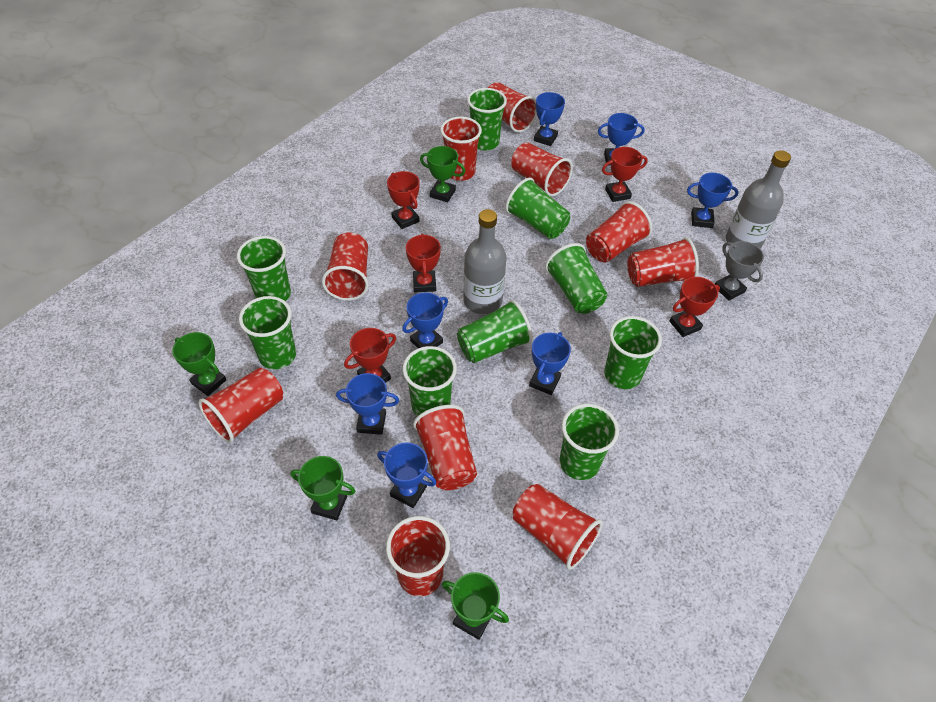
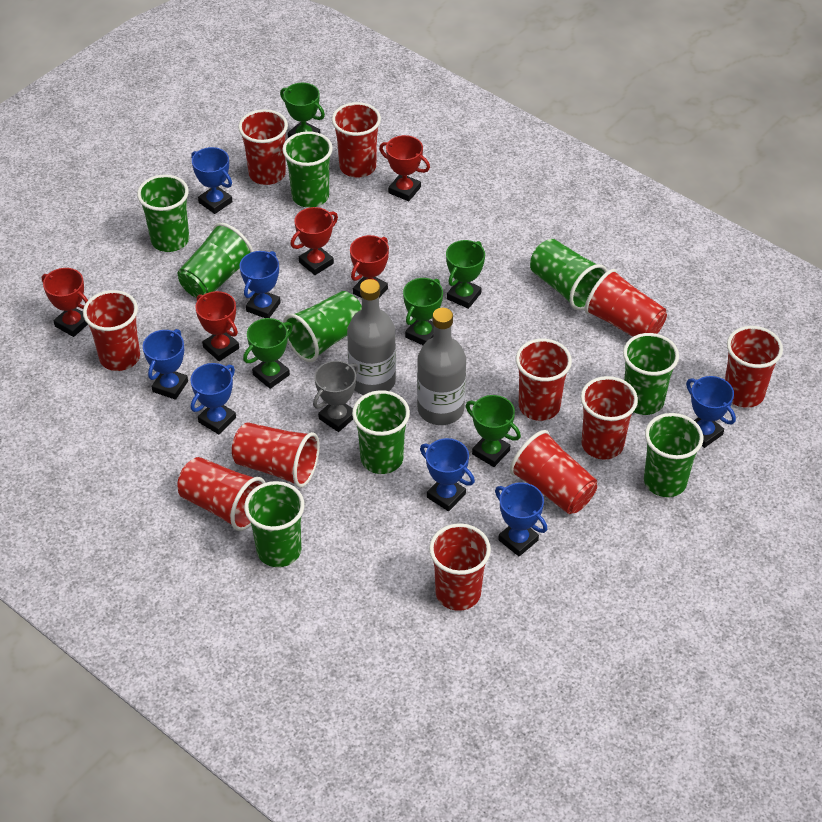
green trophy: [172,332,226,396] [291,456,355,520] [420,146,465,202] [442,572,509,640] = 4 -> [243,318,293,389] [280,83,325,138] [403,278,443,345] [446,240,485,309] [466,395,521,467] = 5
red cup: [198,368,283,443] [322,233,369,301] [386,516,450,596] [413,405,477,490] [440,116,482,181] [488,82,537,133] [511,142,573,197] [513,484,603,570] [586,201,652,263] [627,237,699,287] = 10 -> [83,290,140,371] [177,457,266,531] [232,422,320,488] [238,109,288,185] [332,102,381,178] [429,523,491,611] [510,430,597,514] [516,339,572,421] [581,376,638,460] [585,269,667,337] [725,326,783,408] = 11

